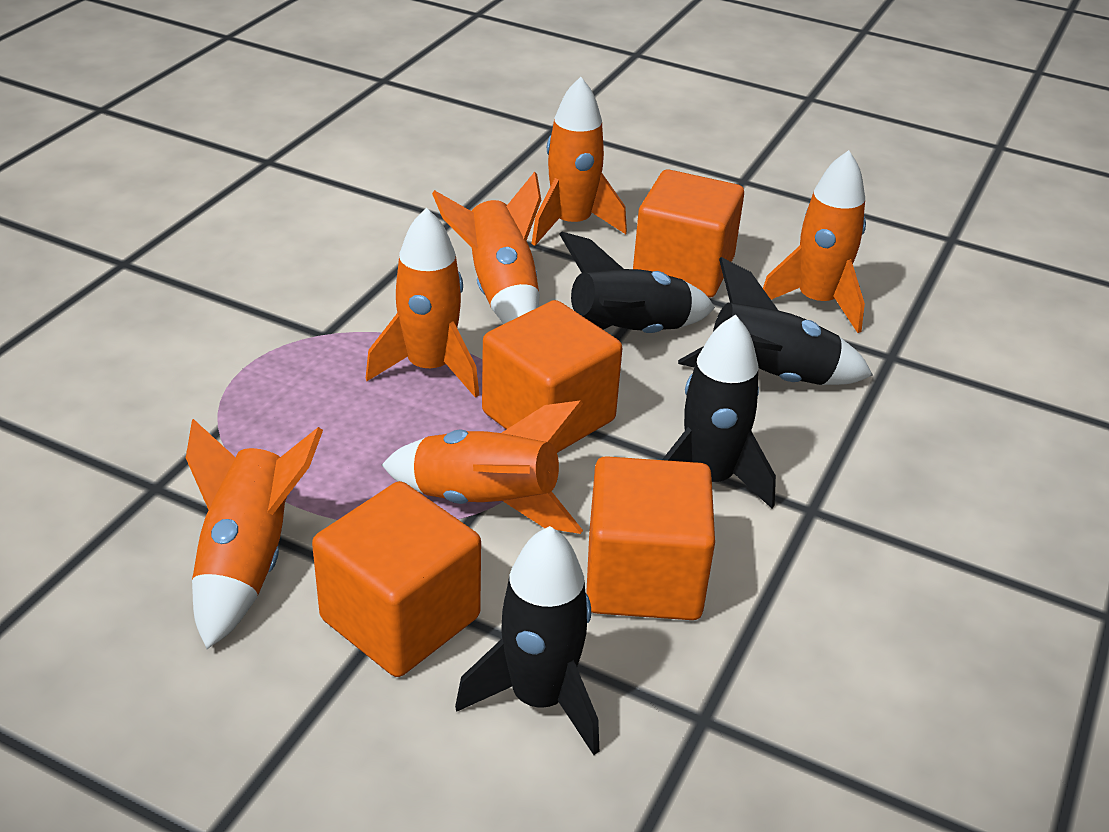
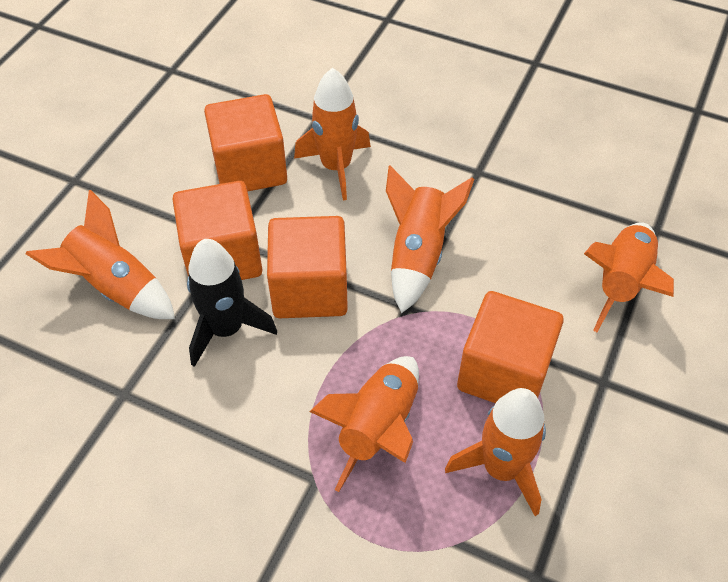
black rocket: [455,526,599,755] [559,232,715,333] [662,315,776,508] [678,257,873,385] = 4 -> [187,239,277,367] = 1

